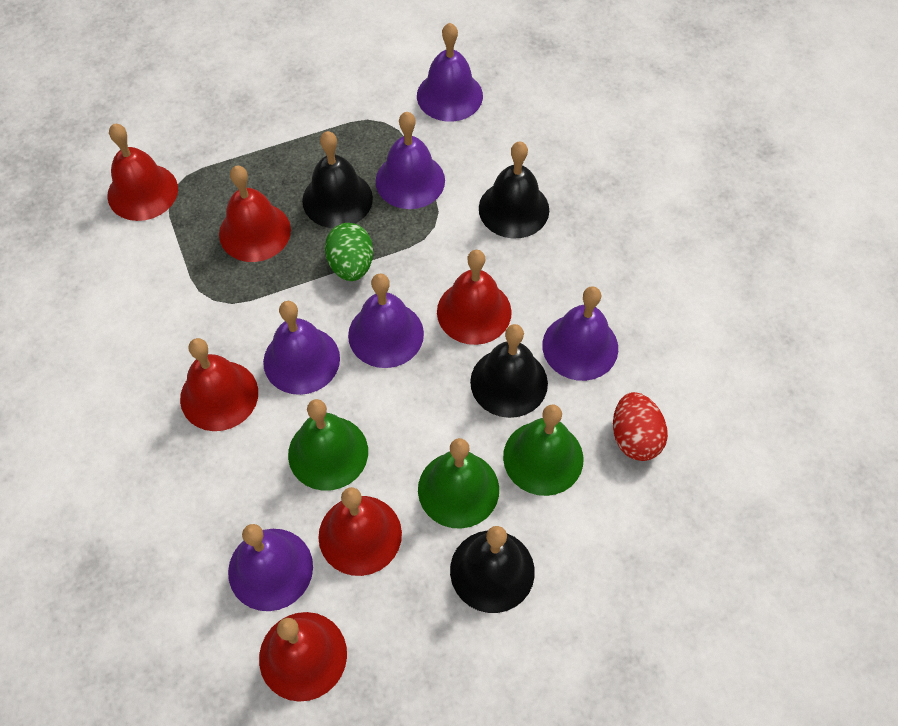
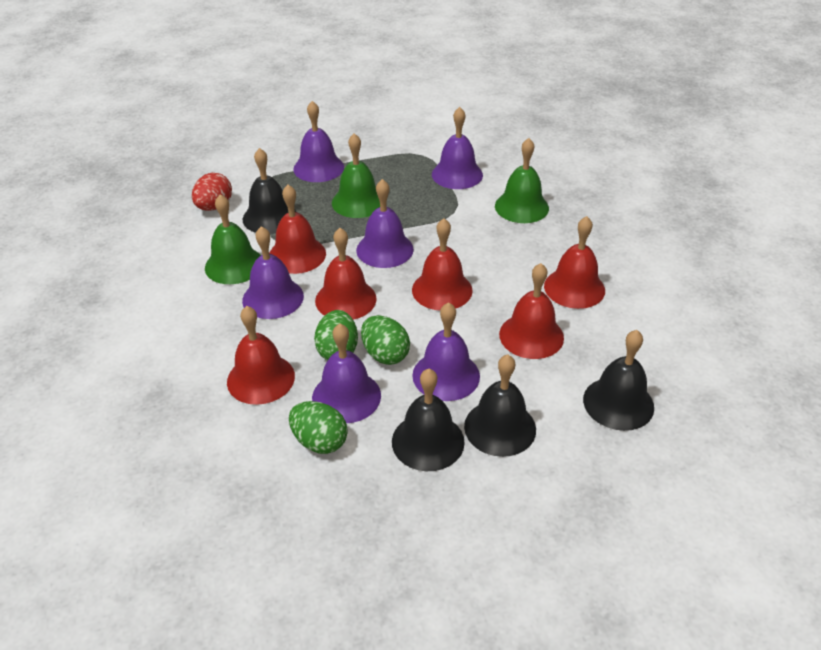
green egg: [325,223,373,281] = 1 -> [289,401,348,454] [314,310,358,360] [361,315,410,365] = 3

